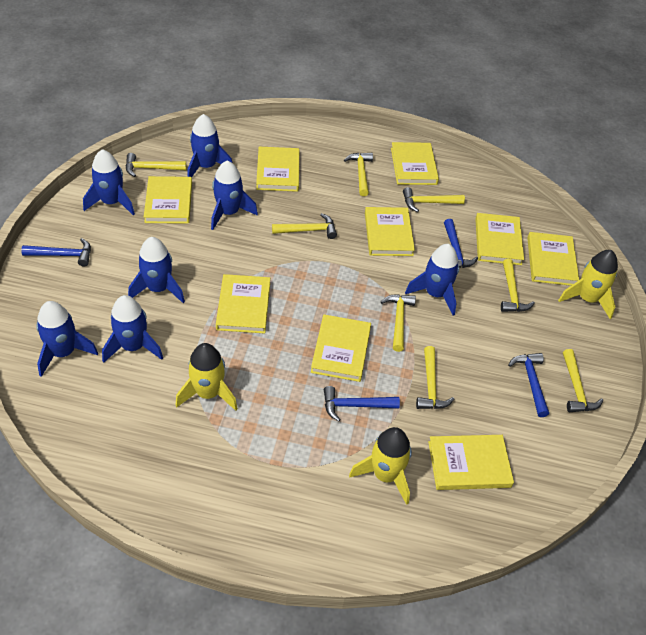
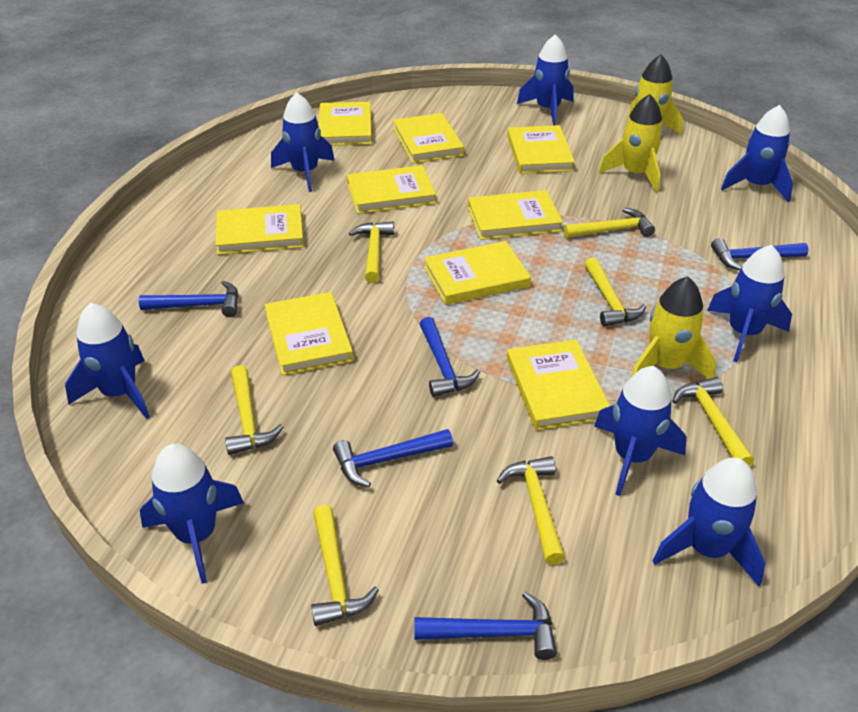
blue hammer: [21,238,91,267] [324,386,400,422] [444,219,478,268] [508,353,549,417] = 4 -> [139,281,239,317] [333,429,453,487] [414,592,557,660] [420,317,480,397] [711,238,809,270] = 5
blue rocket: [36,301,98,377] [83,149,135,215] [102,295,163,363] [128,237,185,303] [187,114,232,177] [211,160,258,230] [405,244,459,315] = 7 -> [65,303,150,419] [140,444,244,584] [271,93,335,192] [517,34,574,125] [594,366,687,496] [653,457,766,586] [707,245,792,362] [721,105,793,202] = 8
yellow hammer: [125,153,186,177] [272,213,337,239] [344,153,373,196] [381,294,416,352] [403,187,465,212] [416,346,454,409] [501,259,535,312] [563,349,603,412] = 8 -> [225,365,283,455] [311,505,379,626] [349,222,394,283] [497,456,565,565] [563,208,655,238] [585,257,646,327] [672,377,754,466] = 7

